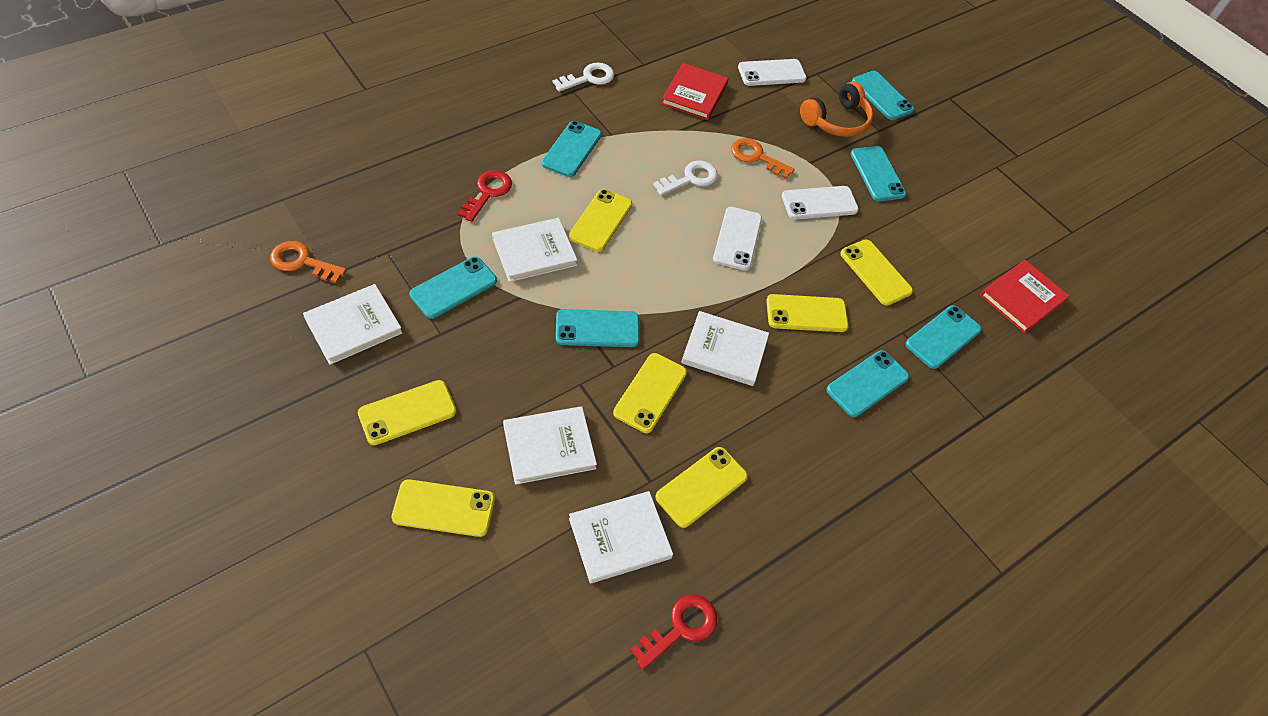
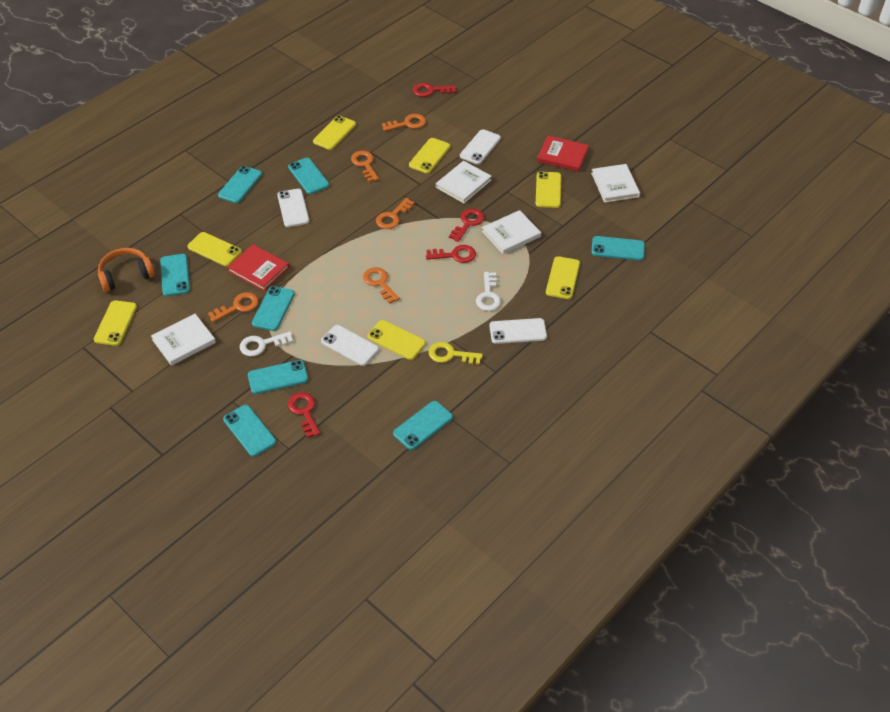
orange key: [270,241,347,283] [731,138,795,179] = 2 -> [208,292,259,322] [351,151,379,182] [363,267,400,304] [376,198,415,229] [382,114,426,131] = 5
red key: [457,170,512,222] [630,595,717,670] = 2 -> [288,392,320,438] [413,83,456,97] [426,245,476,263] [449,208,484,242] = 4
turquoise phone: [410,257,497,319] [542,121,602,177] [556,309,640,347] [827,350,909,417] [851,146,906,201] [852,71,914,120] [906,305,981,369] = 7 -> [160,254,190,296] [218,166,262,203] [223,405,276,457] [248,360,308,394] [252,286,295,331] [288,158,329,194] [393,401,453,450] [591,236,645,260] = 8
white book: [303,284,403,365] [492,218,577,282] [503,406,597,485] [569,491,673,583] [681,311,769,386] = 5 -> [151,314,216,366] [436,161,492,203] [482,210,541,254] [591,164,640,203] = 4
white phone: [713,207,762,271] [738,59,807,86] [782,186,859,219] = 3 -> [277,189,309,227] [321,325,379,366] [460,129,501,164] [489,318,547,344] = 4
yellow key: none = 0 -> [429,342,483,364] = 1

